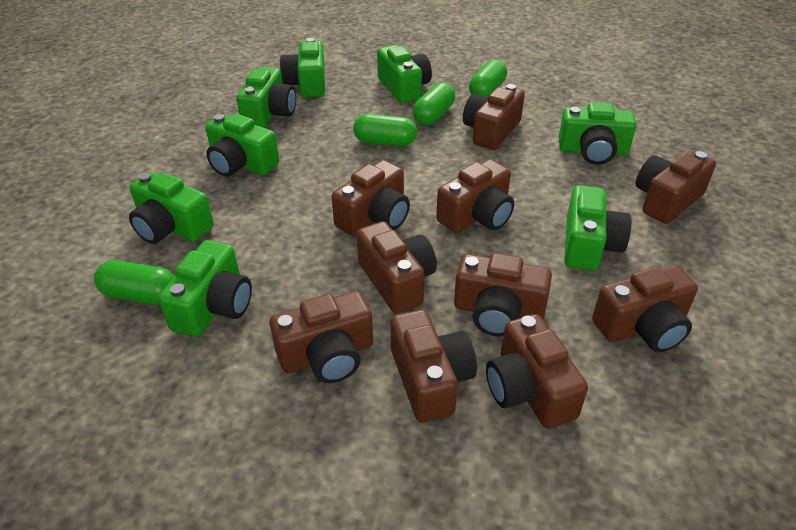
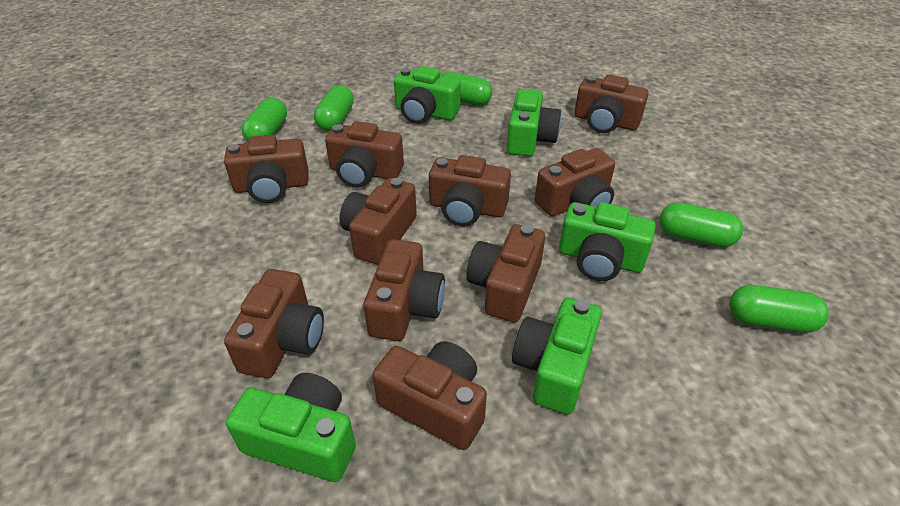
green camera: [129,172,214,244] [158,240,252,337] [206,114,279,177] [236,67,296,128] [280,38,325,97] [377,45,432,103] [559,102,636,165] [564,185,631,271] = 8 -> [226,373,356,482] [394,66,461,124] [507,89,561,156] [512,298,602,414] [559,202,656,281] = 5
green capsule: [94,260,174,304] [353,114,417,146] [413,82,455,125] [469,60,507,97] = 4 -> [242,98,287,141] [314,85,354,131] [441,72,493,105] [659,202,743,247] [729,285,829,333] = 5

